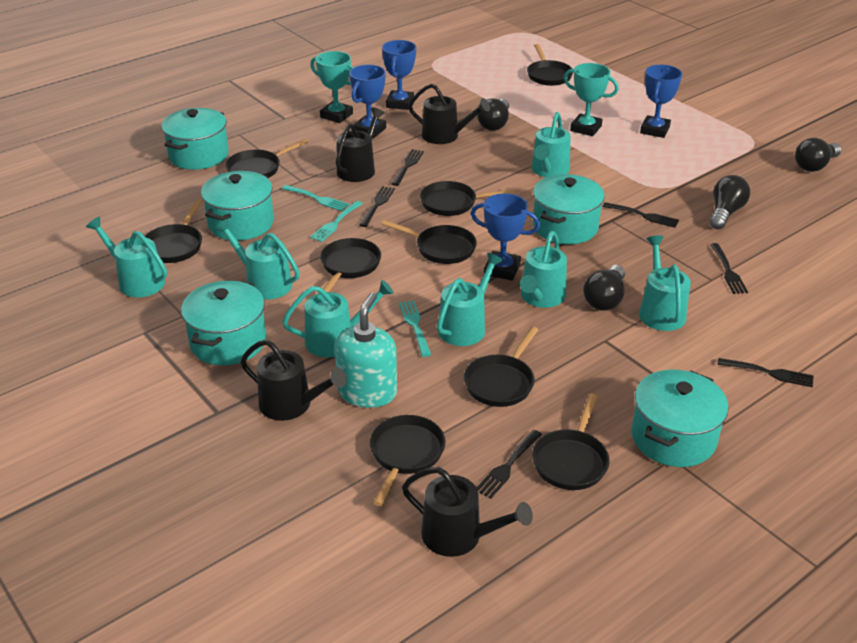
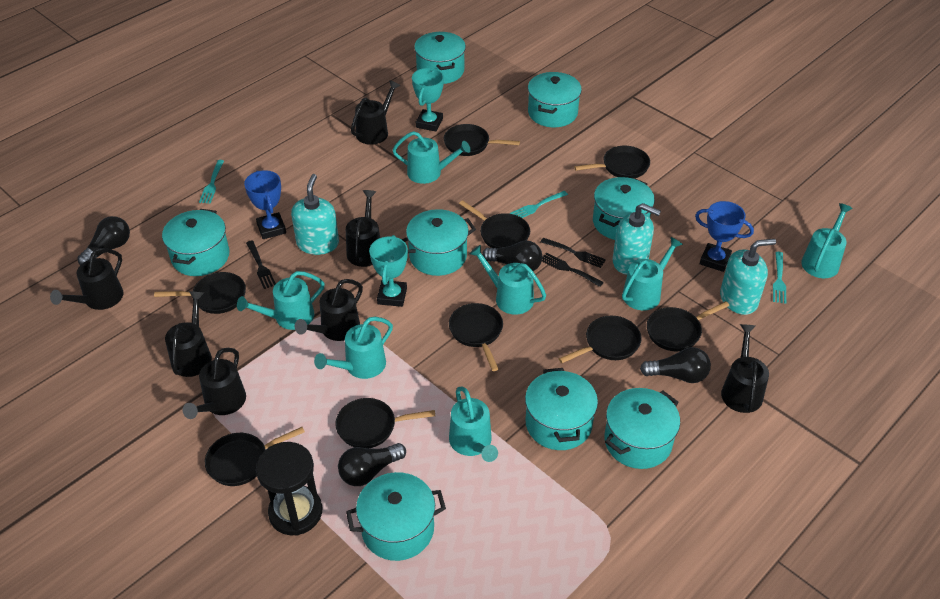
black fork: [359,186,395,227] [391,149,424,186] [477,430,542,499] [602,202,679,228] [710,243,748,294] [717,358,814,387] = 6 -> [246,240,276,289] [540,238,606,268] [542,252,604,287] = 3
black hourglass: none = 0 -> [256,442,322,536] = 1
black watering can: [240,339,347,421] [336,107,385,182] [402,467,533,557] [408,84,490,144] = 4 -> [50,248,124,310] [165,291,212,377] [183,348,246,419] [295,279,363,341] [346,190,380,267] [351,80,400,145] [721,324,769,413] = 7
blue trophy: [350,65,386,138] [382,40,416,110] [471,193,540,281] [640,65,682,138] = 4 -> [244,170,286,239] [695,201,754,272] = 2
turquoise pot: [161,108,229,170] [181,280,267,365] [201,171,274,241] [533,174,605,244] [631,369,729,467] = 5 -> [162,209,230,276] [346,472,446,561] [401,209,476,276] [414,32,466,84] [525,368,598,450] [528,72,582,127] [593,177,655,240] [604,388,680,469] = 8
turquoise soap dispenser: [335,293,397,408] = 1 -> [291,174,339,255] [613,203,661,275] [720,239,776,315] = 3

